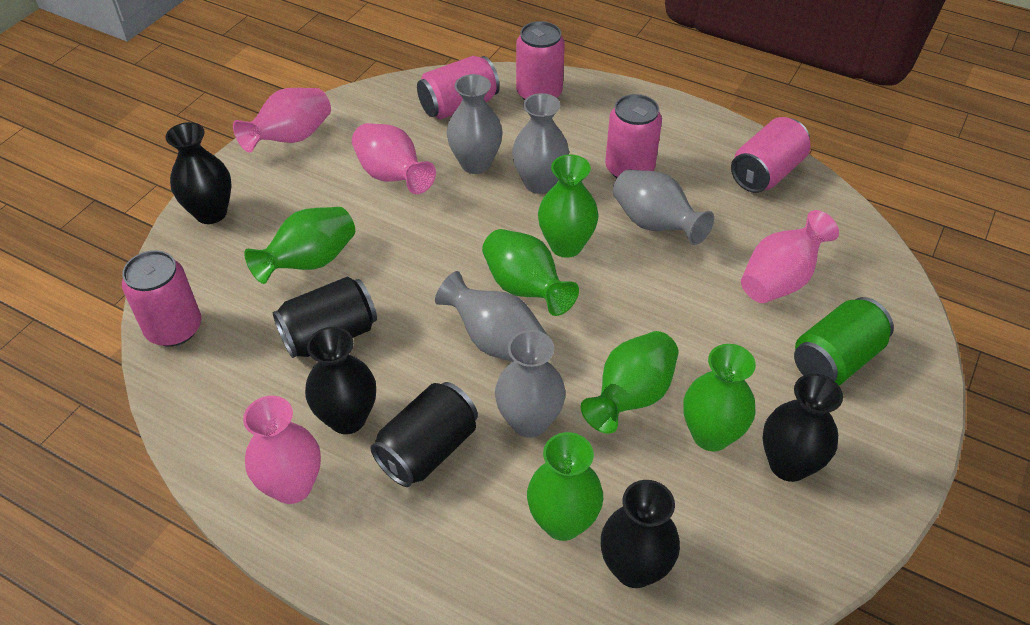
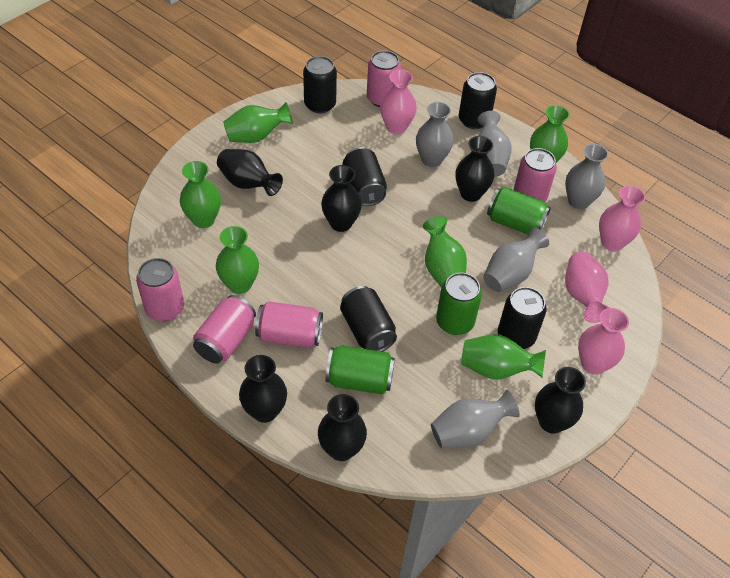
black can: [273,277,377,358] [370,382,478,487] = 2 -> [303,56,337,113] [340,286,397,352] [342,147,387,206] [459,72,497,129] [498,287,547,349] = 5
black vase: [165,122,232,224] [305,327,376,434] [601,480,680,588] [763,374,843,482] = 4 -> [217,149,283,196] [239,355,287,423] [318,394,367,461] [321,165,362,232] [455,136,495,202] [535,367,586,433] = 6
green can: [794,297,894,385] = 1 -> [326,345,395,394] [436,273,482,335] [487,187,551,234] = 3

